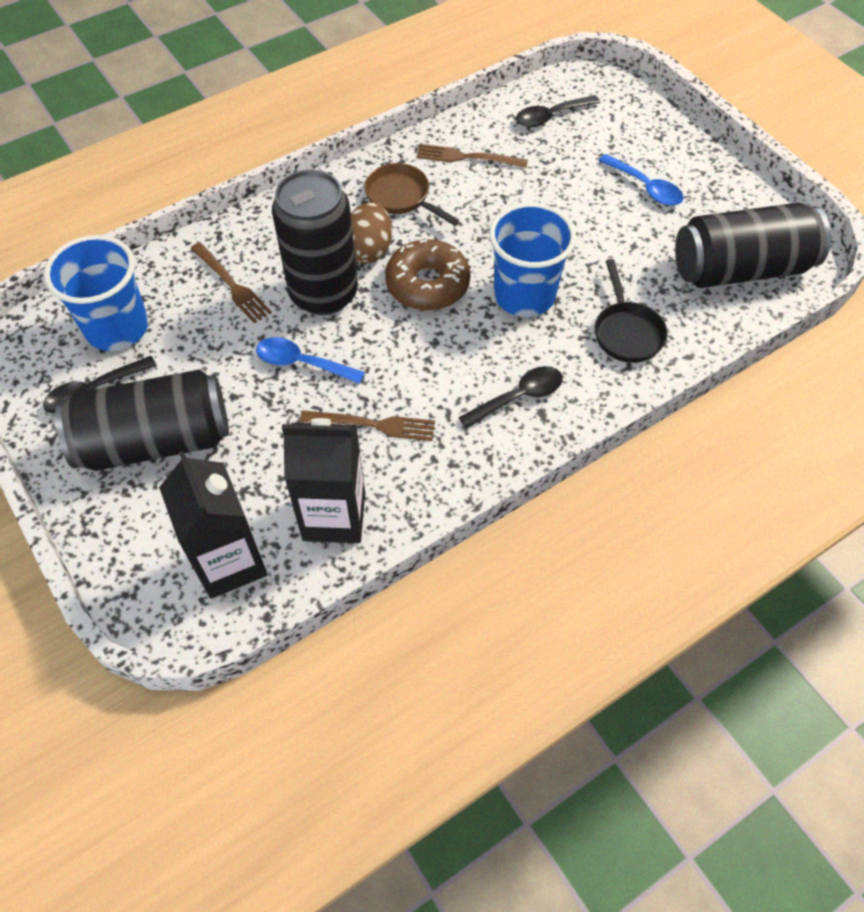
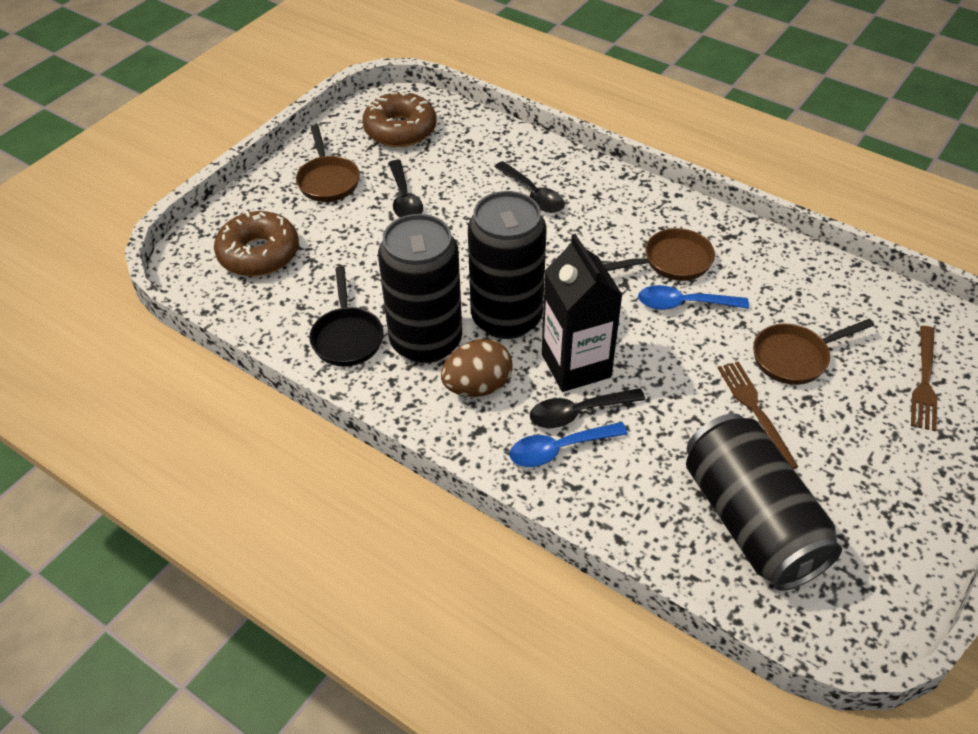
black carton: [159,451,267,599] [282,418,365,543] = 2 -> [542,234,622,392] = 1
blue cup: [44,235,149,351] [489,203,576,317] = 2 -> none = 0
brown donut: [385,239,471,311] = 1 -> [214,211,299,276] [362,92,437,147] = 2
brown fork: [190,242,272,323] [300,410,435,441] [416,144,528,168] = 3 -> [718,361,798,469] [911,326,937,431] = 2
brown pan: [364,163,459,225] = 1 -> [296,125,360,202] [603,228,715,281] [753,319,874,385] = 3

